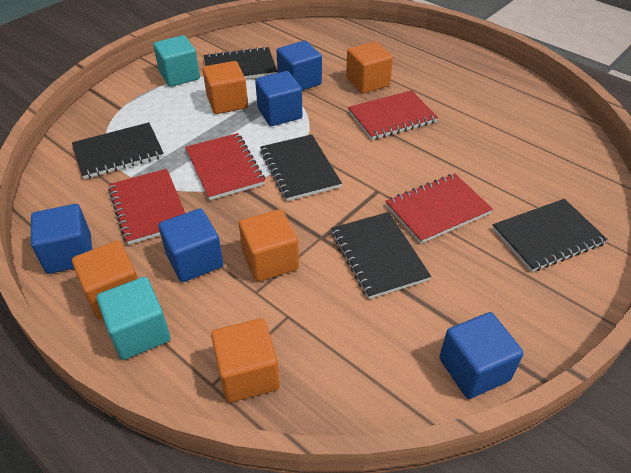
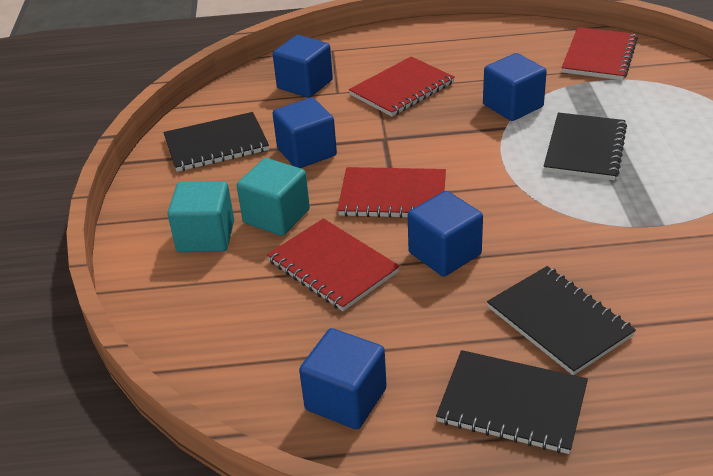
black notebook: [72,122,164,179] [203,46,277,79] [260,134,342,201] [331,212,431,299] [492,199,608,272] = 5 -> [163,112,269,172] [436,350,588,454] [487,266,636,375] [544,112,627,180] = 4
orange cube: [72,241,138,319] [203,61,248,114] [211,318,280,403] [239,209,299,282] [346,41,393,94] = 5 -> none = 0

